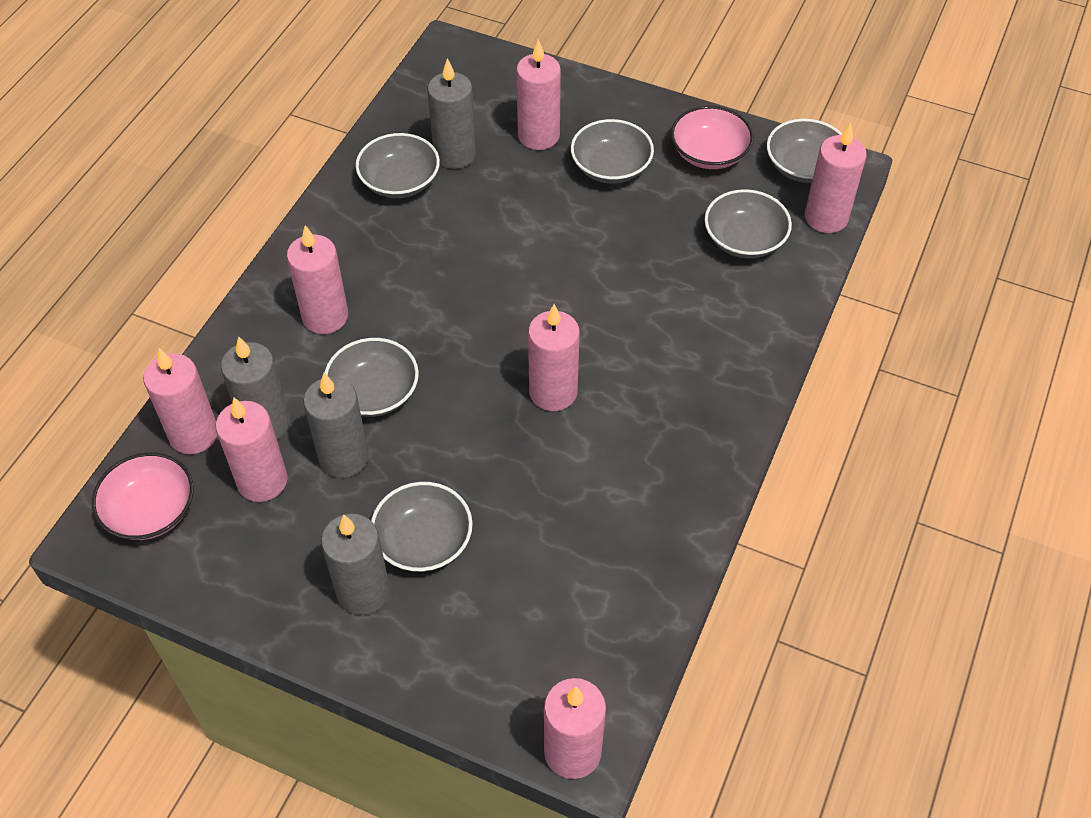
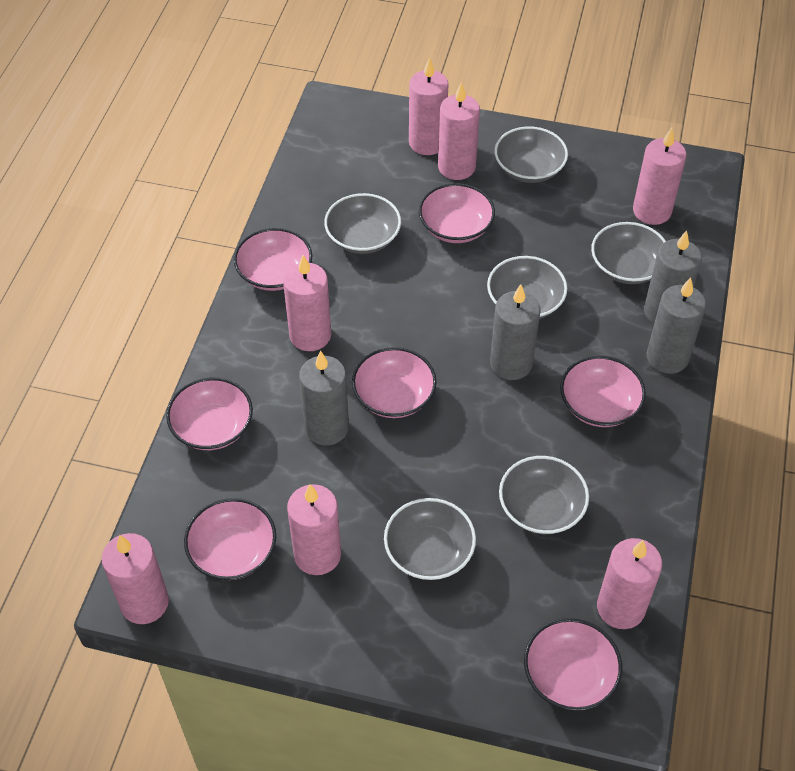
pink bowl: [92,452,194,540] [671,106,754,169] = 2 -> [166,377,253,450] [184,498,276,580] [234,228,312,291] [352,347,437,418] [419,183,495,243] [524,618,622,711] [560,356,646,427] = 7

